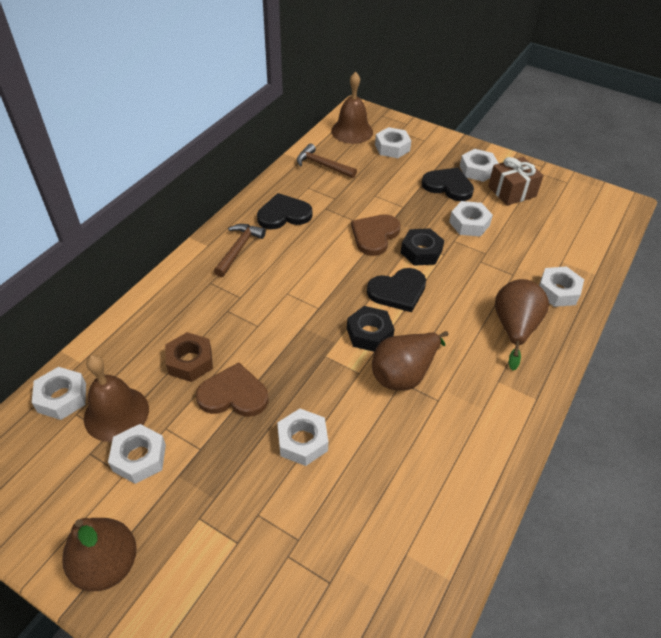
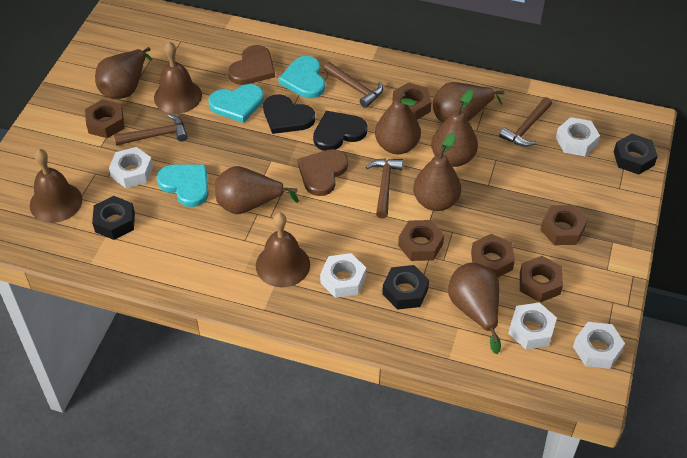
black heart: [257,193,312,229] [367,268,426,312] [421,168,474,201] = 3 -> [263,94,315,134] [313,111,368,151] = 2
black nut: [347,306,395,352] [401,228,444,266] = 2 -> [92,196,135,240] [382,265,429,310] [614,134,658,175] = 3
brown bell: [84,355,149,442] [331,72,373,144] = 2 -> [30,149,82,223] [154,42,202,114] [256,213,310,287] = 3
brown gift: [488,157,544,206] = 1 -> none = 0
brown hammer: [214,224,266,277] [297,143,357,178] = 2 -> [114,114,188,146] [324,62,383,108] [366,158,403,218] [499,97,552,147] = 4
brown nut: [165,332,213,382] = 1 -> [85,99,125,138] [393,82,432,120] [398,220,444,261] [471,234,515,278] [520,256,563,302] [540,205,587,245] = 6
brown pear: [62,518,137,591] [372,331,448,391] [495,279,549,371] = 3 -> [95,47,152,99] [215,166,299,214] [375,92,421,154] [413,133,461,211] [431,90,478,167] [433,82,504,123] [448,263,501,354] = 7
turquoise heart: none = 0 -> [157,165,209,207] [209,84,264,123] [278,56,325,98] = 3
white nut: [32,367,86,420] [108,424,166,484] [277,409,328,466] [375,127,411,158] [449,201,493,237] [460,149,499,182] [539,266,584,307] = 7 -> [109,147,153,188] [320,253,366,298] [508,302,557,349] [556,117,600,156] [573,322,625,369] = 5

